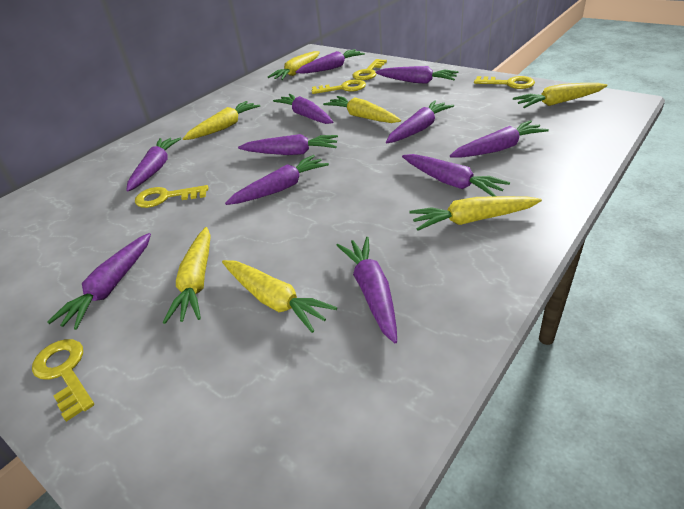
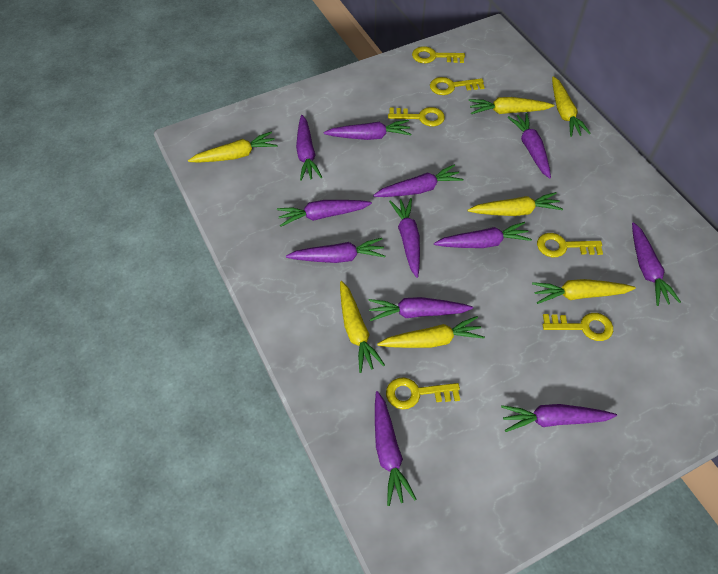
purple carrot: [47,233,151,330] [126,138,181,192] [225,155,329,205] [238,134,338,155] [273,94,333,124] [296,49,365,74] [336,237,397,343] [375,66,459,84] [386,101,454,143] [402,154,510,196] [450,120,549,158] = 11 -> [277,200,372,227] [286,238,385,263] [296,115,322,181] [324,120,411,140] [369,297,473,321] [373,164,463,197] [375,391,417,506] [389,198,420,278] [434,222,532,248] [501,404,617,432] [508,113,551,178] [632,222,681,306] = 12
yellow key: [32,339,94,422] [135,185,208,208] [312,79,366,94] [352,59,387,80] [474,76,535,89] = 5 -> [386,377,460,409] [388,107,445,126] [412,46,465,63] [430,77,485,95] [537,233,603,257] [543,313,613,341] = 6

